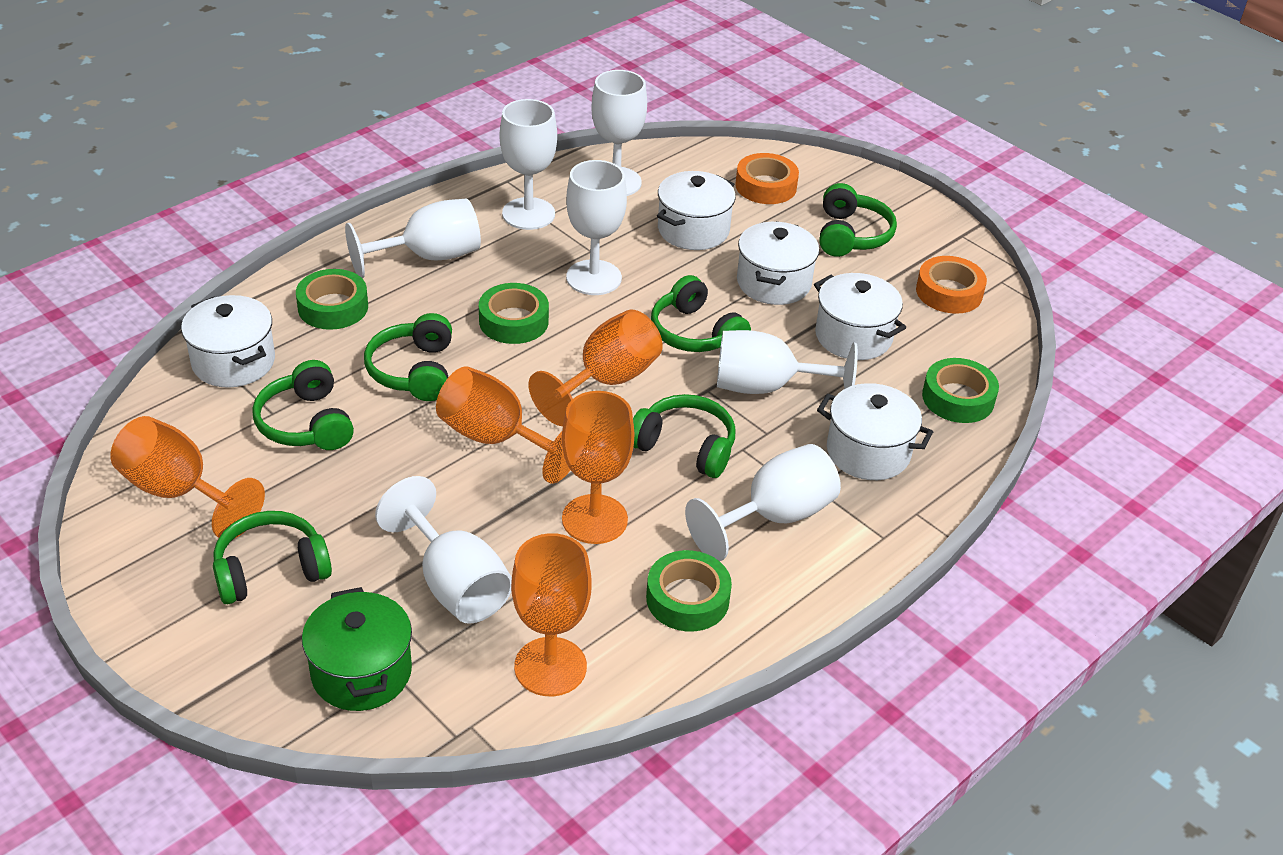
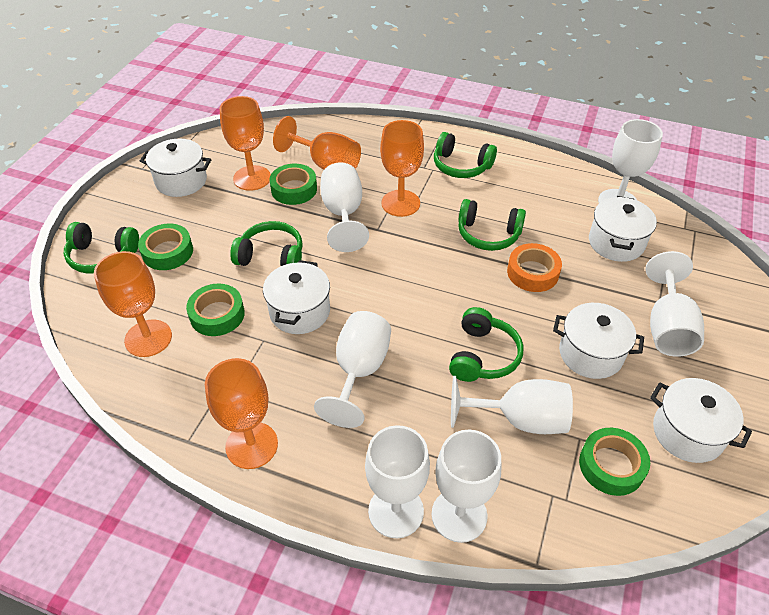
green headphones: [213,511,332,604] [252,360,354,450] [364,313,452,401] [633,394,736,478] [651,275,751,352] [819,183,897,257] = 6 -> [64,222,139,274] [230,221,303,266] [434,132,497,178] [449,307,523,382] [458,199,526,251] = 5
green pot: [302,587,412,711] = 1 -> none = 0
orange tape: [735,153,799,204] [916,256,987,314] = 2 -> [507,243,562,292] = 1

